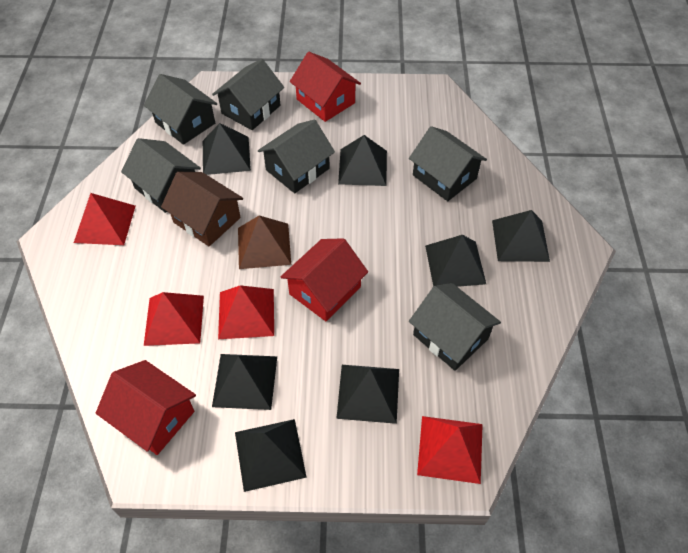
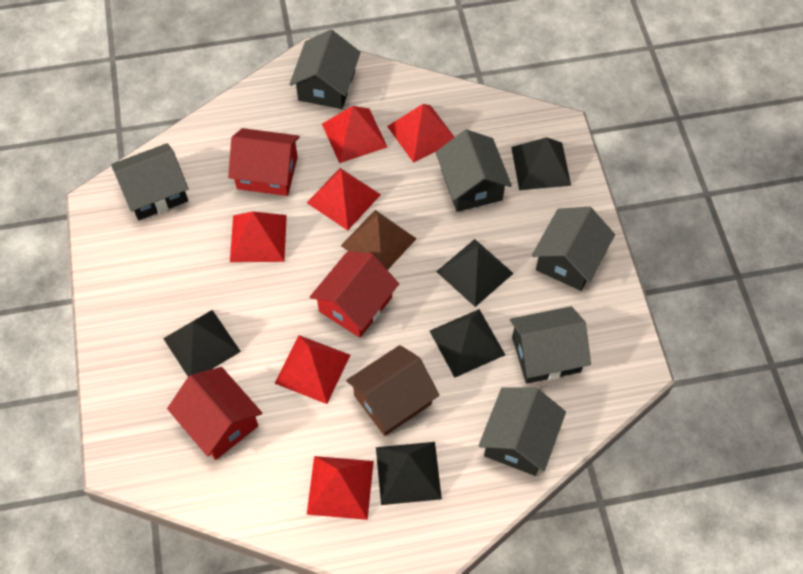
black pyramid: [203,123,251,175] [212,354,277,410] [235,419,307,492] [336,365,399,424] [338,135,387,186] [425,235,486,287] [492,210,550,262] = 7 -> [163,310,241,377] [376,442,442,505] [430,309,505,378] [436,239,514,307] [511,137,571,190] = 5
red pyramid: [74,193,136,245] [144,292,204,346] [218,285,274,339] [417,416,483,484] = 4 -> [230,211,287,262] [274,335,350,404] [307,168,381,231] [307,456,374,520] [322,106,387,163] [387,104,455,163] = 6

